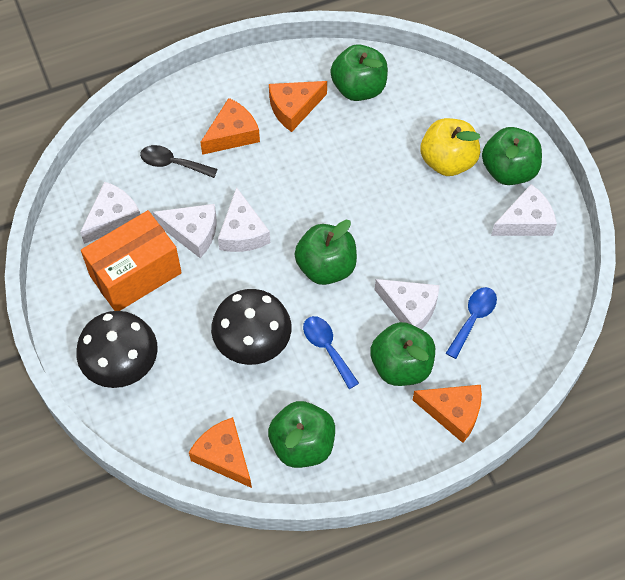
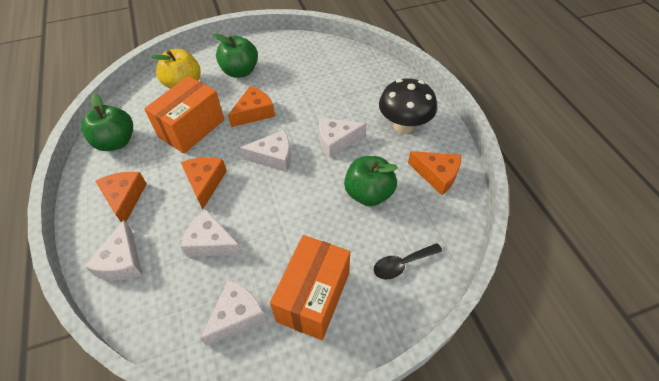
black mushroom: [76,311,158,388] [211,289,291,365] = 2 -> [379,78,437,134] = 1
blue spoon: [303,316,359,389] [446,287,497,359] = 2 -> none = 0
green apple: [268,401,335,468] [294,220,357,285] [330,44,388,101] [370,322,435,386] [482,127,542,185] = 5 -> [81,93,133,151] [213,33,258,78] [344,156,398,206] = 3
orange box: [81,210,182,311] = 1 -> [144,76,224,154] [270,235,350,340] = 2

